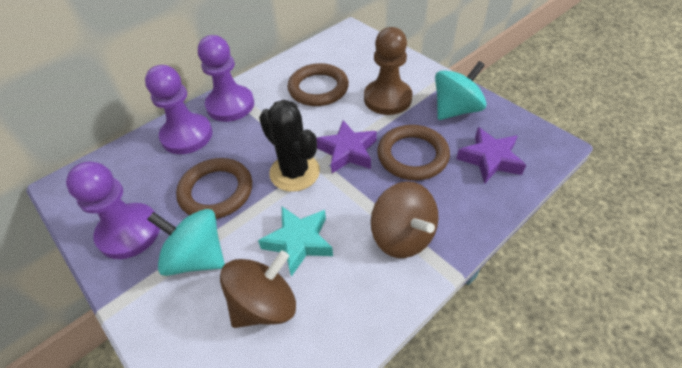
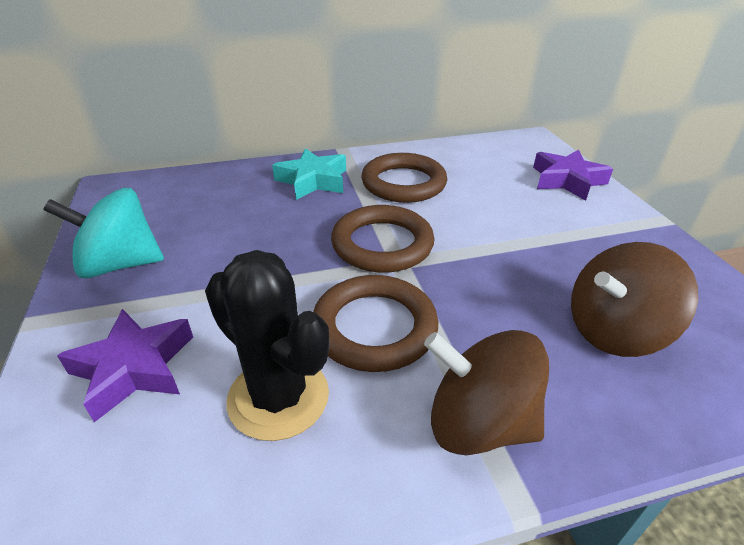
brown pawn: [364,27,412,115] = 1 -> none = 0
purple pawn: [66,162,160,259] [145,65,212,154] [198,35,254,122] = 3 -> none = 0
turquoise spinning top: [147,209,225,276] [435,61,487,120] = 2 -> [43,188,164,278] = 1

